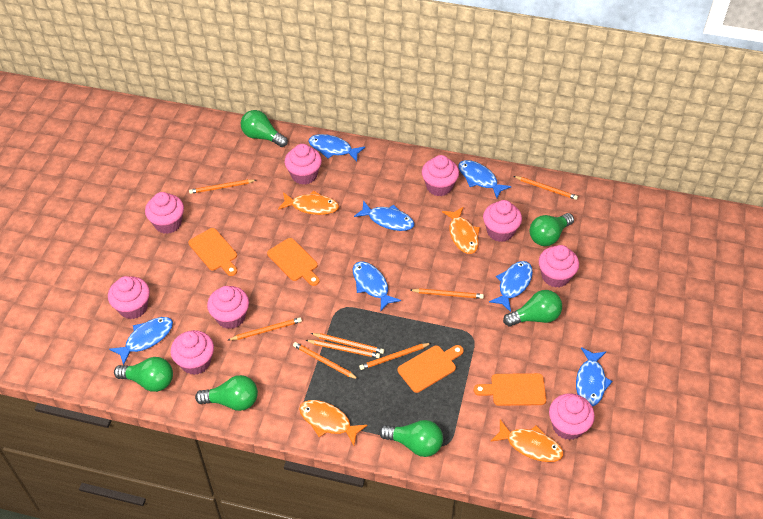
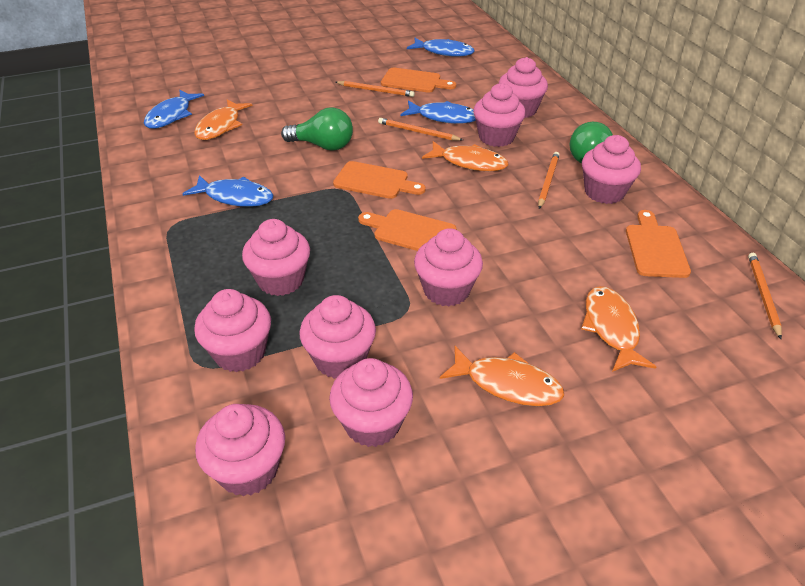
blue fish: [109,317,173,365] [308,134,365,162] [353,261,401,311] [354,200,414,231] [458,160,511,198] [489,261,533,312] [576,347,613,406] = 7 -> [144,90,204,129] [183,175,273,207] [401,100,476,124] [407,38,475,57] = 4
green light bulb: [114,357,173,392] [195,375,258,411] [241,110,288,147] [379,420,443,457] [503,290,562,326] [529,213,574,246] = 6 -> [281,107,353,151] [570,122,613,164] = 2
orange pencil: [189,179,256,194] [228,317,302,340] [293,342,358,379] [306,340,380,358] [311,333,384,354] [359,343,431,370] [410,288,484,299] [514,176,578,200] = 8 -> [335,81,415,97] [378,118,463,141] [538,152,560,209] [748,253,782,339] = 4

